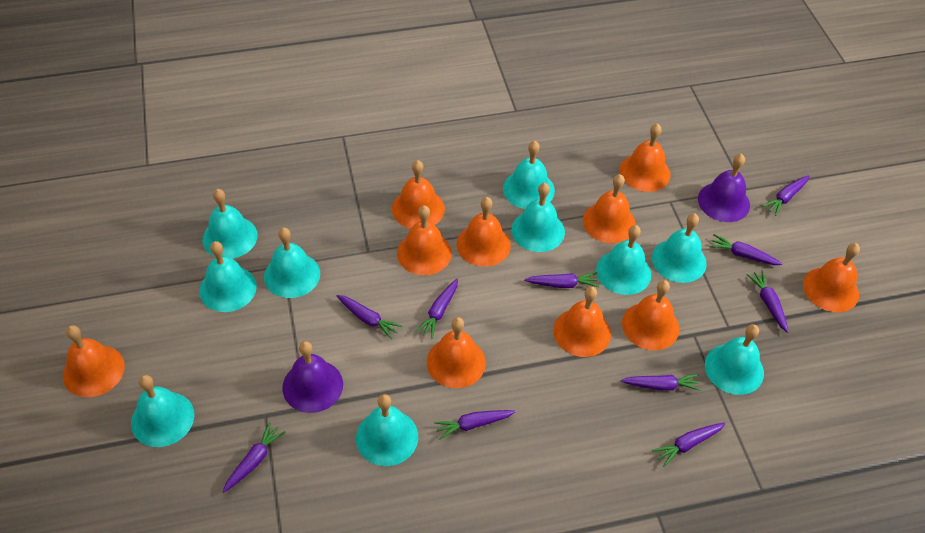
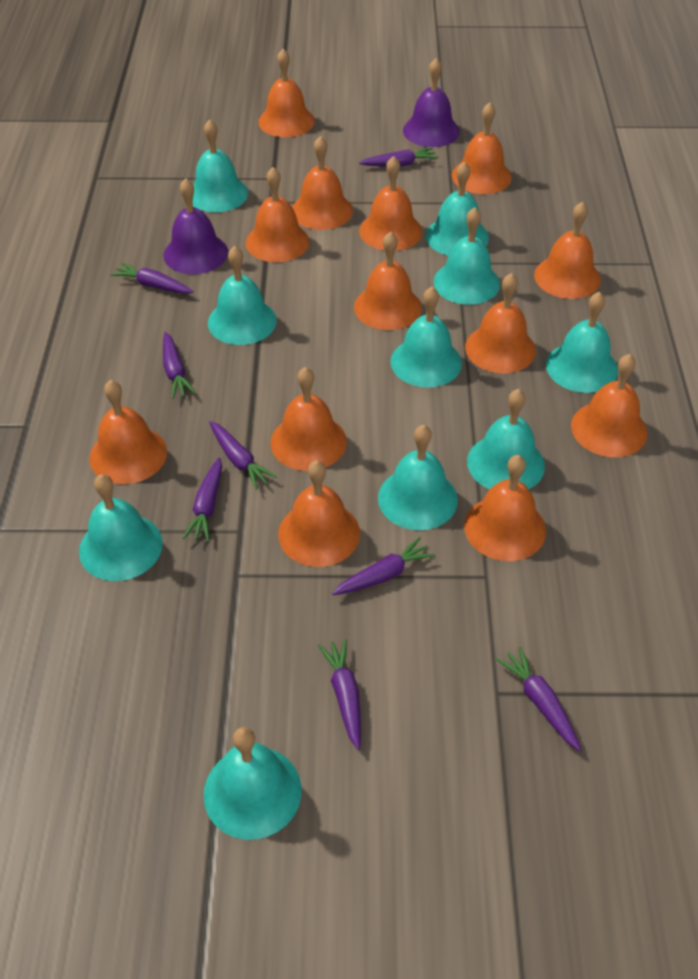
orange bell: [63,325,125,397] [392,160,445,229] [397,205,452,275] [427,317,486,388] [456,197,511,267] [553,287,611,357] [583,174,636,243] [619,123,670,192] [622,280,679,350] [803,243,860,312] = 10 -> [89,380,167,484] [246,167,310,262] [258,49,315,137] [270,367,347,471] [278,460,360,567] [292,136,353,230] [354,232,422,330] [359,156,422,251] [452,102,512,194] [464,455,546,561] [465,273,536,373] [534,202,601,299] [571,354,648,457] = 13
purple carrot: [223,422,286,493] [336,295,402,339] [415,279,458,339] [434,410,515,440] [524,272,599,288] [620,374,701,391] [652,423,725,467] [710,234,782,265] [747,270,789,333] [762,175,809,216] = 10 -> [111,262,194,294] [163,332,196,399] [183,457,222,542] [209,421,277,490] [318,639,361,750] [332,537,435,595] [359,147,438,166] [496,647,581,751] = 8

